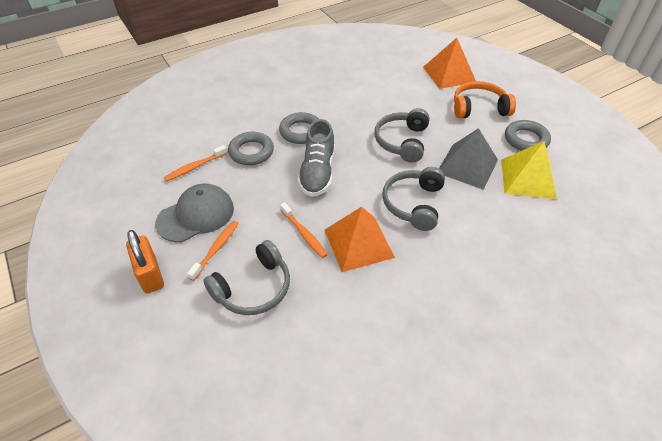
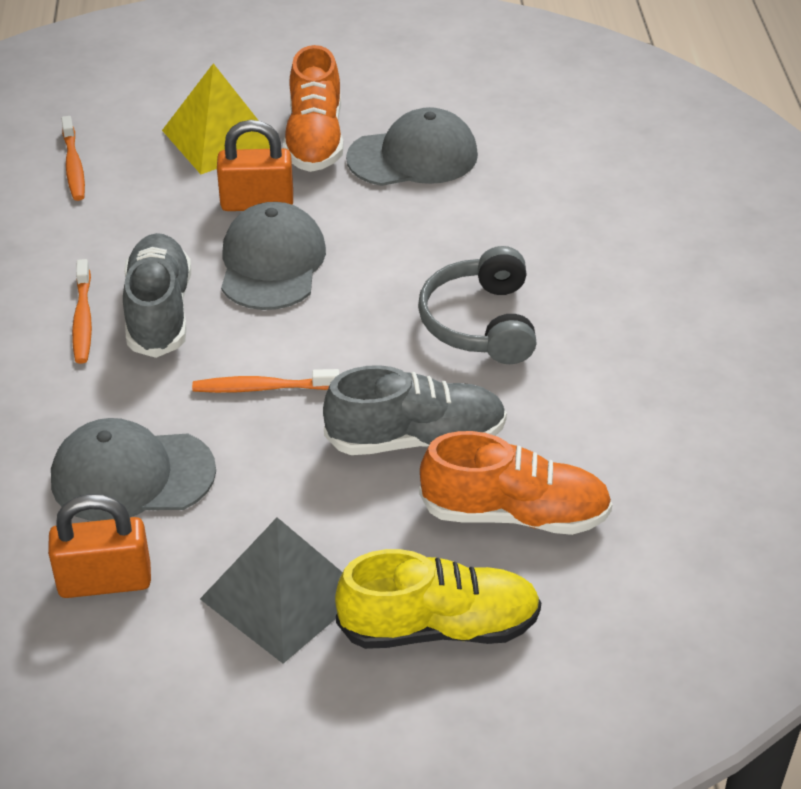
grey cap: [155,184,234,242] = 1 -> [51,418,216,521] [221,202,326,310] [346,107,478,186] = 3
grey headphones: [203,240,290,315] [374,108,430,163] [382,167,445,231] = 3 -> [418,246,537,364] = 1
grey ring: [228,132,274,165] [279,112,319,144] [505,120,551,151] = 3 -> none = 0
grey shoe: [298,119,335,197] = 1 -> [123,233,191,358] [323,365,507,455] = 2
orange headphones: [454,81,516,119] = 1 -> none = 0
orange padlock: [126,230,164,294] = 1 -> [48,494,151,598] [217,120,293,211] = 2
orange pyramid: [325,207,395,272] [423,38,476,89] = 2 -> none = 0
orange shoe: none = 0 -> [283,45,343,172] [419,431,613,535] = 2
yellow shoe: none = 0 -> [335,549,541,649] = 1

